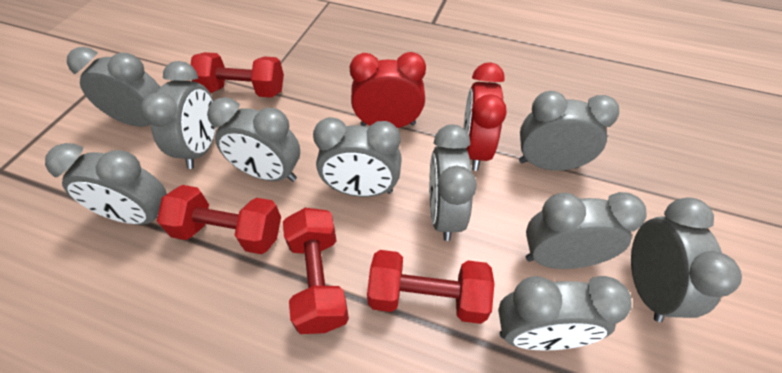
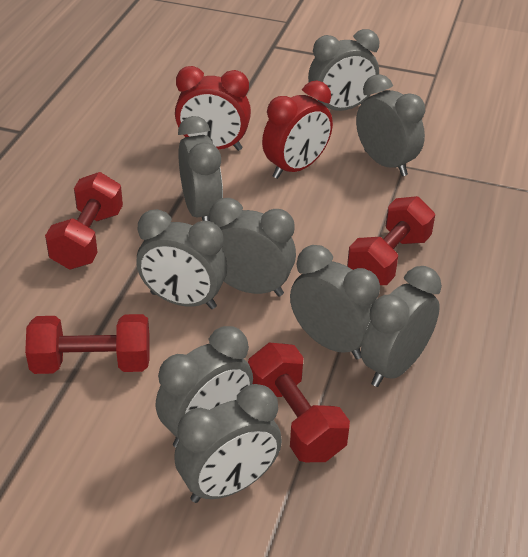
grey clock: [45,143,167,225] [67,47,160,127] [141,61,216,169] [207,97,300,182] [313,117,402,197] [429,125,477,241] [498,276,632,351] [519,91,619,171] [526,192,646,269] [631,197,742,322] = 10 -> [136,209,227,309] [156,326,253,448] [174,384,282,503] [178,116,223,221] [209,198,296,296] [290,245,380,359] [308,29,379,111] [356,74,425,176] [361,266,442,387] = 9

